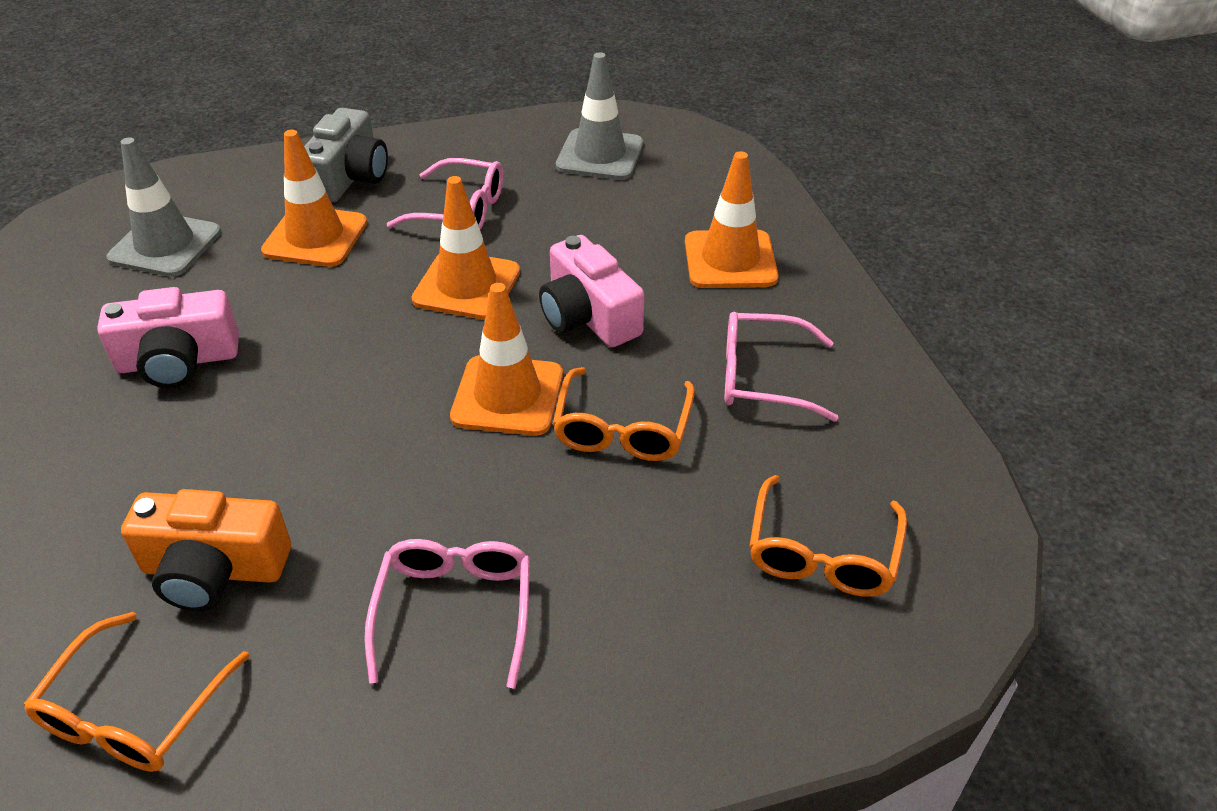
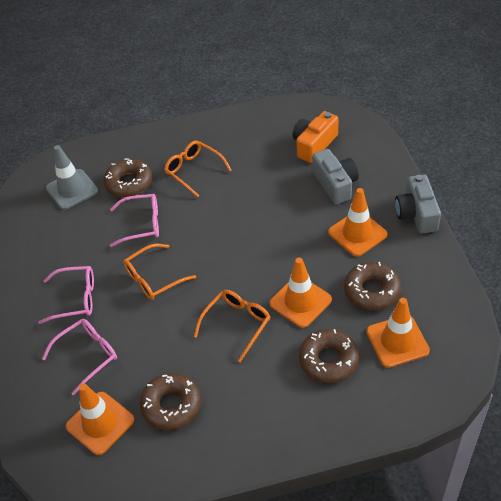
brown donut: none = 0 -> [103,158,152,197] [140,373,201,430] [299,329,359,383] [344,262,401,310] = 4
grey camera: [304,108,388,202] = 1 -> [312,149,359,204] [395,174,441,234] = 2
grey traffic cone: [106,137,221,277] [556,52,643,180] = 2 -> [46,145,98,210] = 1
pink camera: [97,287,239,388] [539,235,644,347] = 2 -> none = 0

